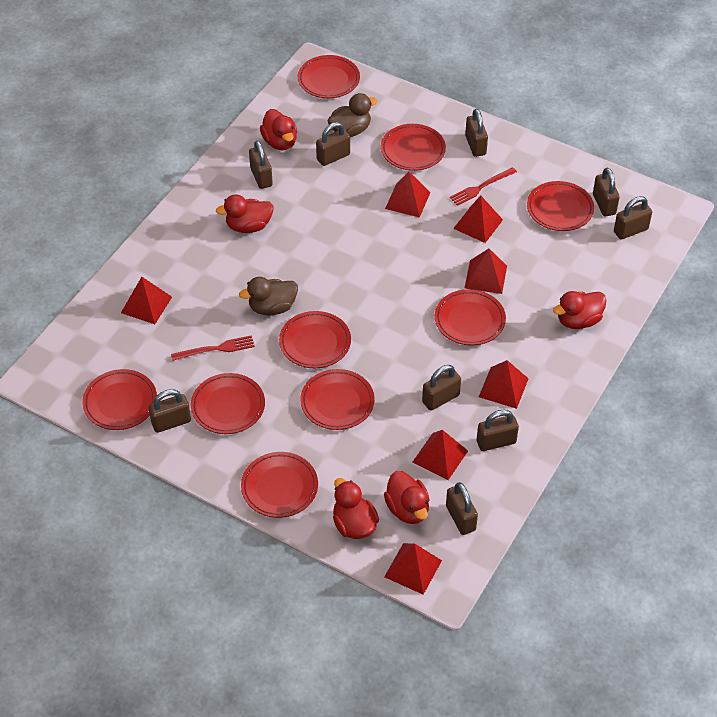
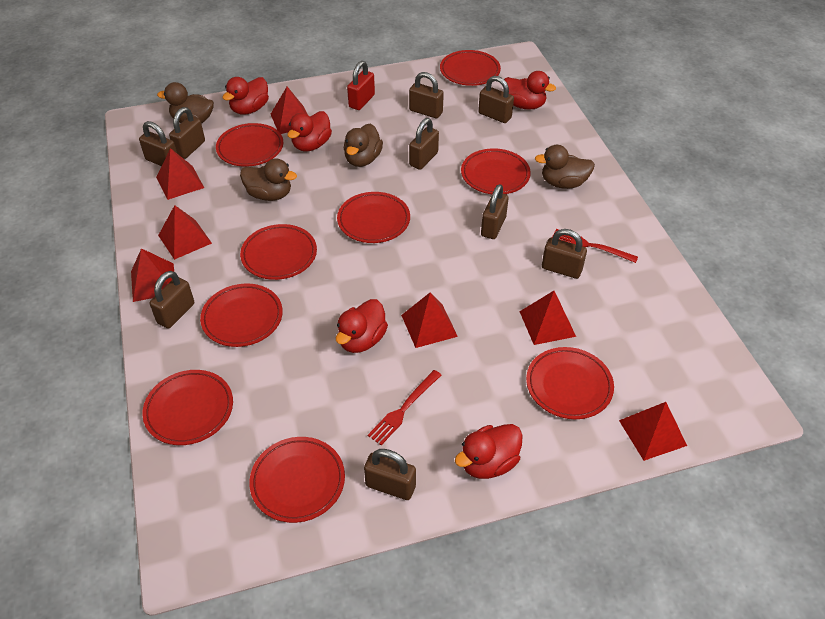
brown duck: [239,277,298,315] [327,93,377,137] = 2 -> [157,82,214,124] [240,158,297,201] [343,124,383,167] [535,145,595,189] = 4
red padlock: none = 0 -> [347,61,375,110] = 1

